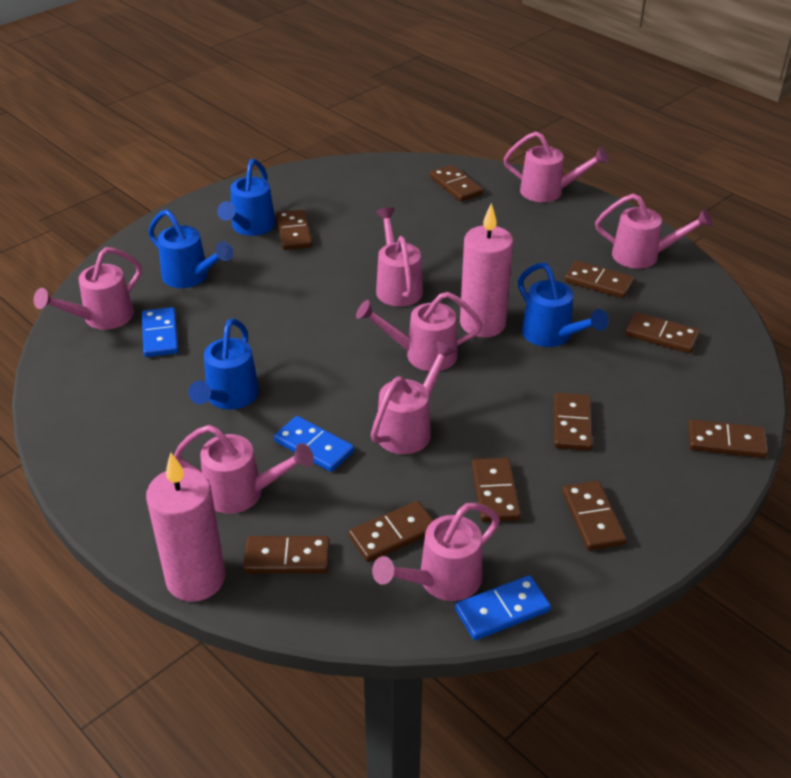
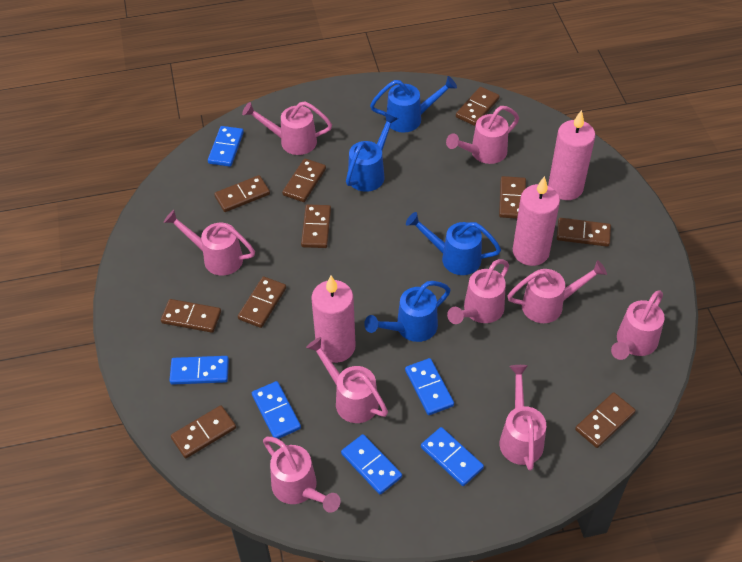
blue domino: [142,307,179,357] [274,416,354,472] [455,575,551,640] = 3 -> [169,356,229,385] [208,126,244,167] [252,381,301,439] [341,434,402,495] [405,358,454,415] [421,427,484,486] = 6
pink candle: [146,452,225,602] [460,203,513,338] = 2 -> [311,276,356,363] [513,176,560,266] [548,110,595,200] = 3
pink watering can: [33,247,142,330] [174,425,314,514] [356,292,483,371] [371,341,456,454] [372,503,500,601] [376,207,423,307] [504,131,609,202] [595,194,712,269] = 8 -> [164,210,255,276] [242,101,332,155] [263,437,341,513] [306,337,388,423] [446,106,519,164] [447,259,509,324] [499,365,546,471] [507,260,607,323] [611,290,665,360] = 9

